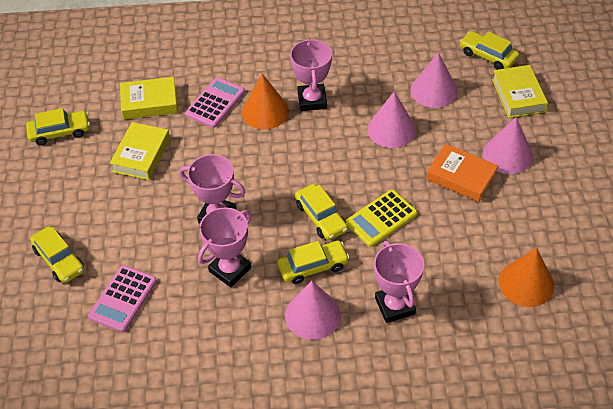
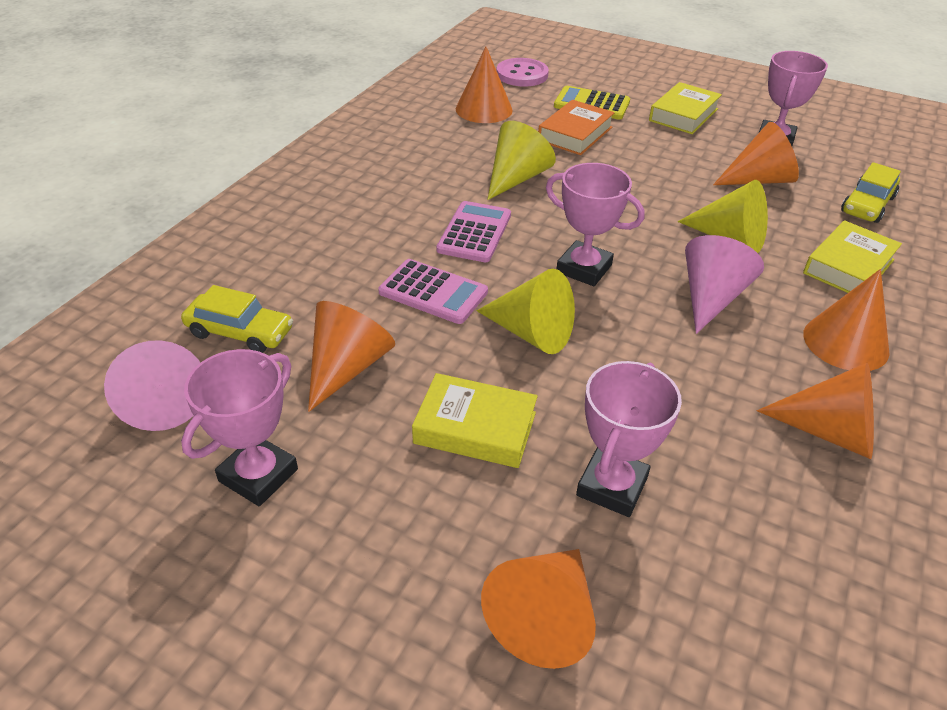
orange cone: [242,74,289,129] [499,248,554,307] = 2 -> [308,301,395,412] [456,47,513,123] [481,549,596,669] [713,122,799,185] [757,363,874,459] [803,269,890,371] = 6
pink button: none = 0 -> [496,58,549,86] = 1
pink cone: [285,281,341,340] [368,92,416,148] [410,52,457,108] [483,117,533,174] = 4 -> [104,340,200,431] [685,235,764,334] = 2
yellow car: [26,108,90,145] [30,226,84,283] [277,241,350,284] [295,184,348,240] [460,31,519,70] = 5 -> [181,285,293,353] [841,162,901,223] = 2
yellow cone: none = 0 -> [477,269,575,354] [487,121,556,200] [678,180,768,253] = 3

